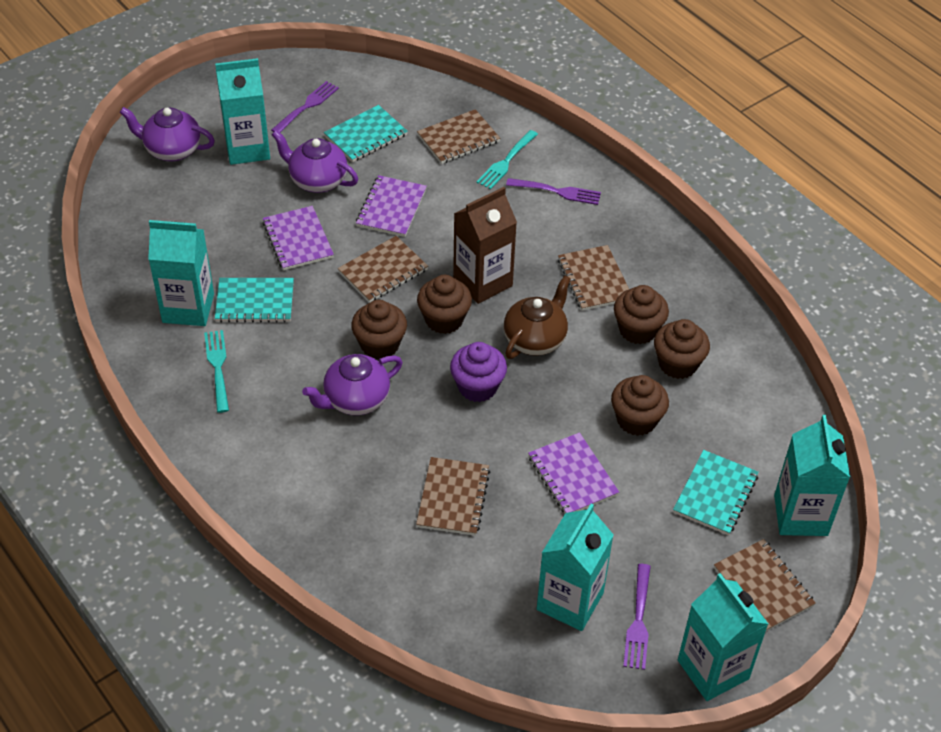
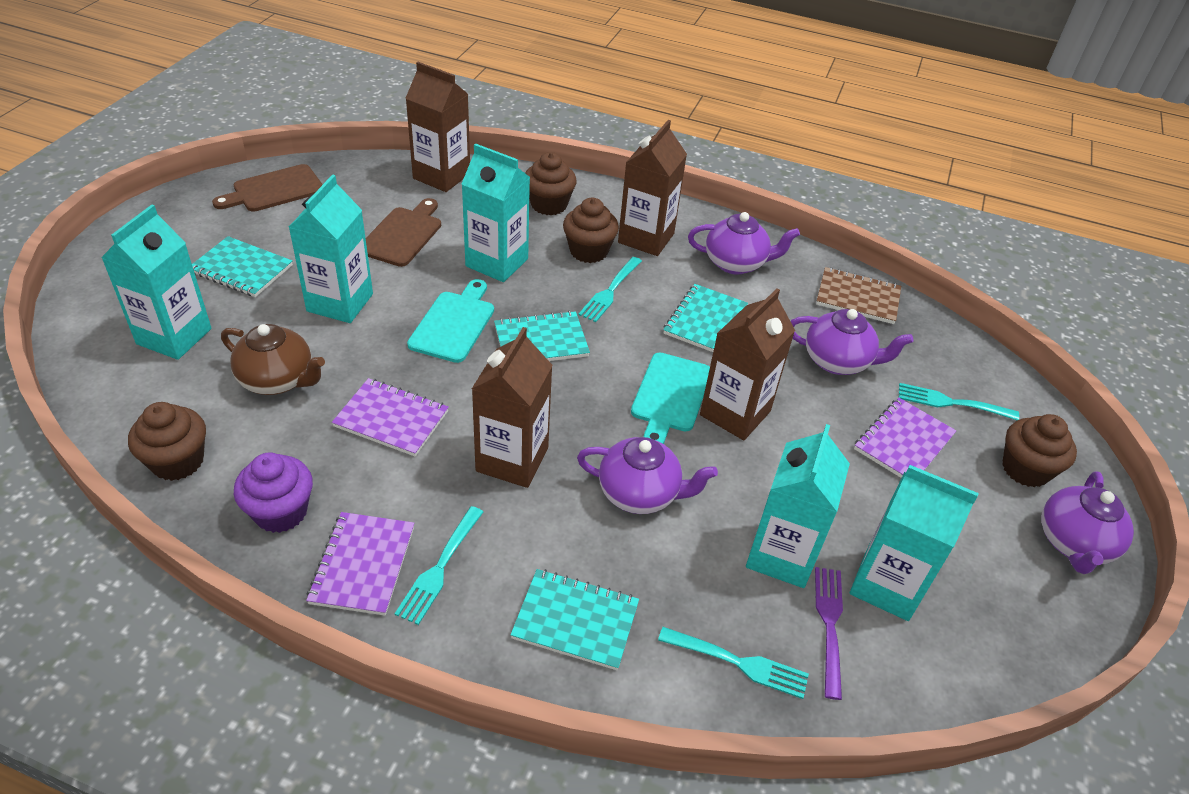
brown carton: [453,187,517,304] = 1 -> [405,62,470,192] [472,327,553,488] [618,120,687,256] [700,288,795,440] = 4
brown cupcake: [351,300,407,359] [417,275,472,334] [611,375,669,436] [614,285,669,344] [654,319,710,379] = 5 -> [128,402,206,481] [525,152,577,215] [563,198,619,263] [1002,414,1077,487] = 4
brown cutting board: none = 0 -> [212,164,323,212] [366,198,441,267] = 2
brown notebook: [338,236,428,302] [416,457,490,536] [417,109,500,164] [558,245,629,311] [714,539,816,631] = 5 -> [816,267,901,324] = 1
purple fork: [271,81,339,133] [506,178,601,205] [623,564,651,670] = 3 -> [815,567,843,700] = 1
purple teapot: [120,107,215,161] [272,130,358,193] [302,354,403,415] = 3 -> [577,437,718,514] [688,212,800,275] [791,309,913,375] [1041,471,1134,574] = 4
turquoise cutting board: none = 0 -> [407,279,494,363] [631,352,710,444] = 2
turquoise fork: [204,330,229,413] [476,130,538,189] = 2 -> [395,506,483,625] [578,257,642,322] [658,627,809,699] [899,383,1019,420] = 4
turquoise notebook: [215,278,294,323] [324,105,408,162] [673,450,759,535] = 3 -> [192,236,293,297] [494,311,590,361] [510,569,639,670] [663,284,748,352] = 4

